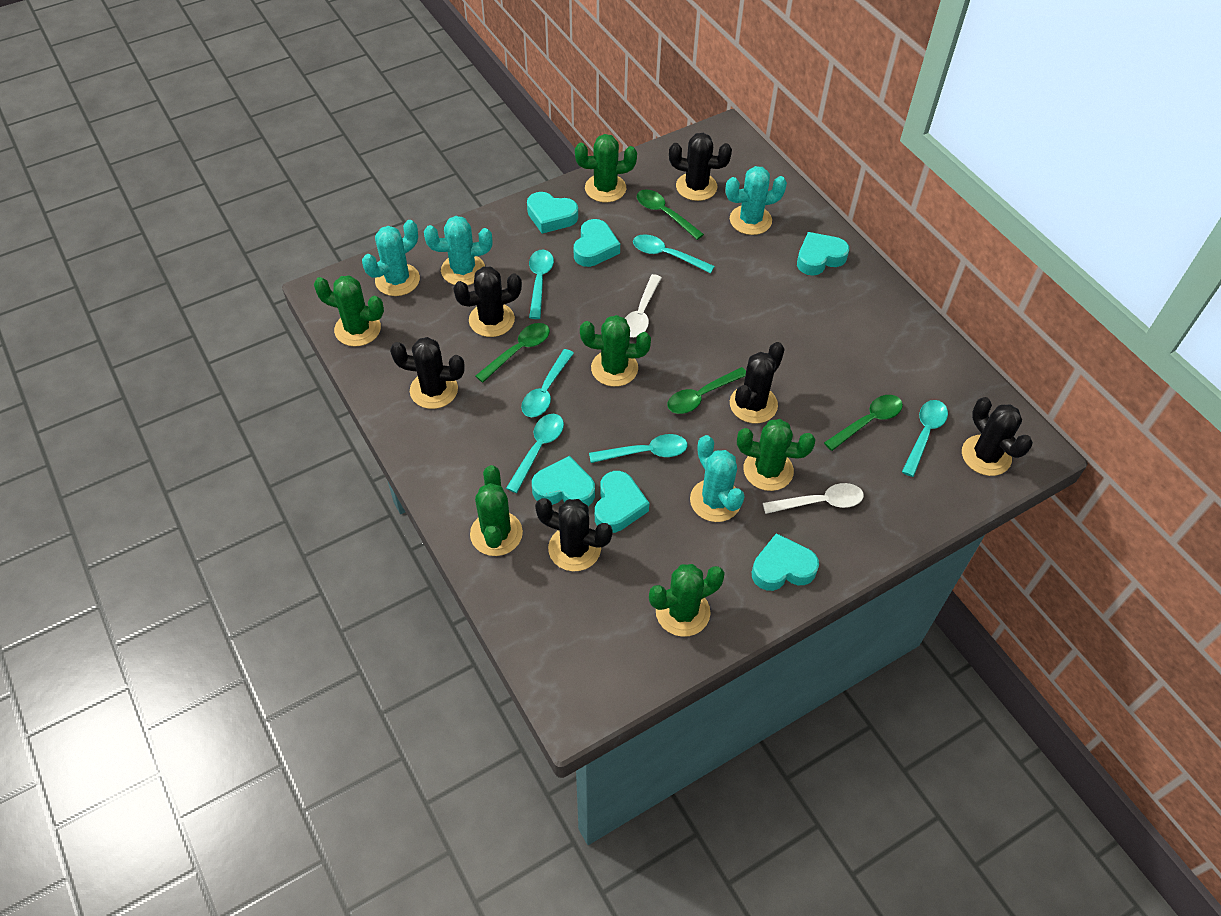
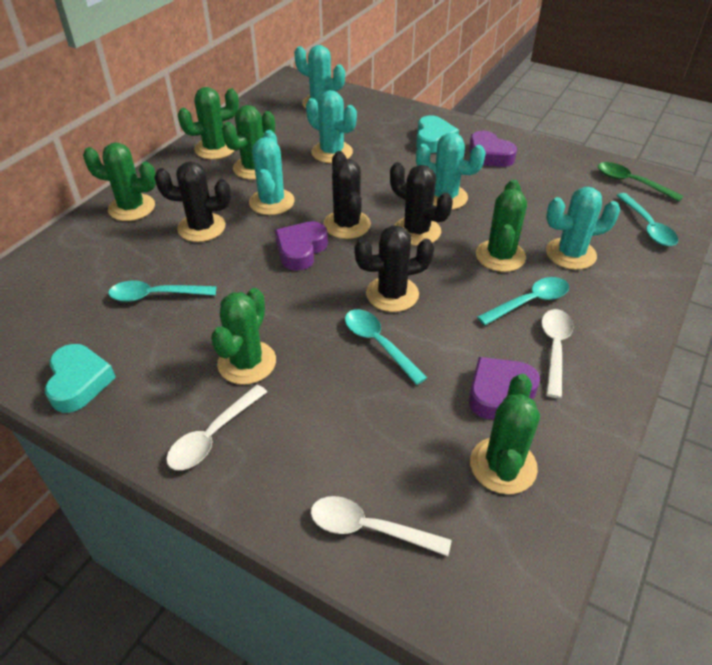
black cactus: [390,337,465,409] [453,267,522,337] [535,498,613,571] [669,133,732,201] [730,342,785,423] [962,397,1033,476] = 6 -> [154,161,231,242] [323,151,371,239] [354,225,434,312] [390,162,453,246] = 4
green spoon: [475,323,550,383] [637,189,704,240] [667,367,746,414] [824,395,903,451] = 4 -> [598,162,683,202] = 1
purple heart: none = 0 -> [275,221,328,271] [469,131,517,167] [469,357,540,419] = 3
turquoise cactus: [362,220,420,296] [424,216,492,285] [690,435,745,522] [725,166,787,235] = 4 -> [249,130,295,215] [294,45,345,109] [306,90,357,163] [416,133,486,210] [546,187,620,270] = 5
turquoise heart: [527,192,578,234] [532,456,595,506] [574,219,620,267] [595,471,649,533] [752,533,819,591] [797,232,849,275] = 6 -> [45,344,116,413] [416,115,459,153] = 2
turquoise spoon: [506,414,564,493] [521,349,574,417] [529,250,554,319] [589,434,687,463] [633,234,715,273] [902,400,948,477] = 6 -> [108,281,216,302] [345,309,427,385] [477,277,569,325] [616,193,678,246] = 4
white spoon: [625,274,662,337] [763,483,864,514] = 2 -> [166,385,267,470] [310,496,452,556] [541,309,573,398] = 3

